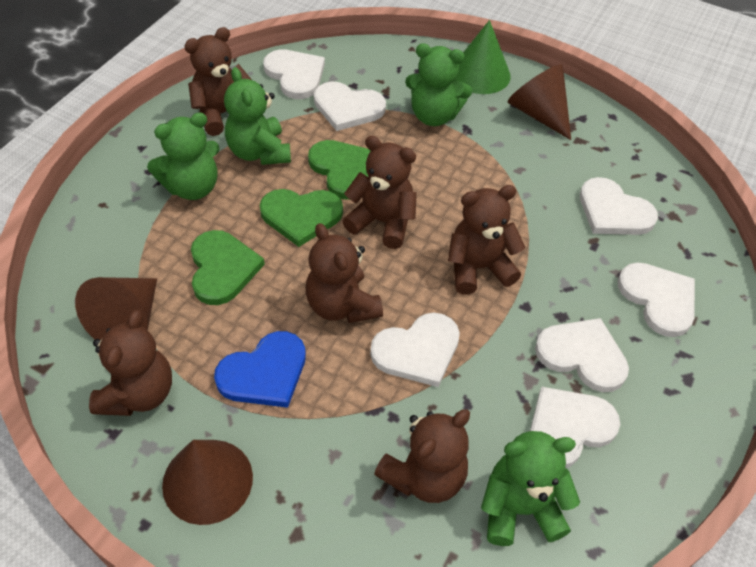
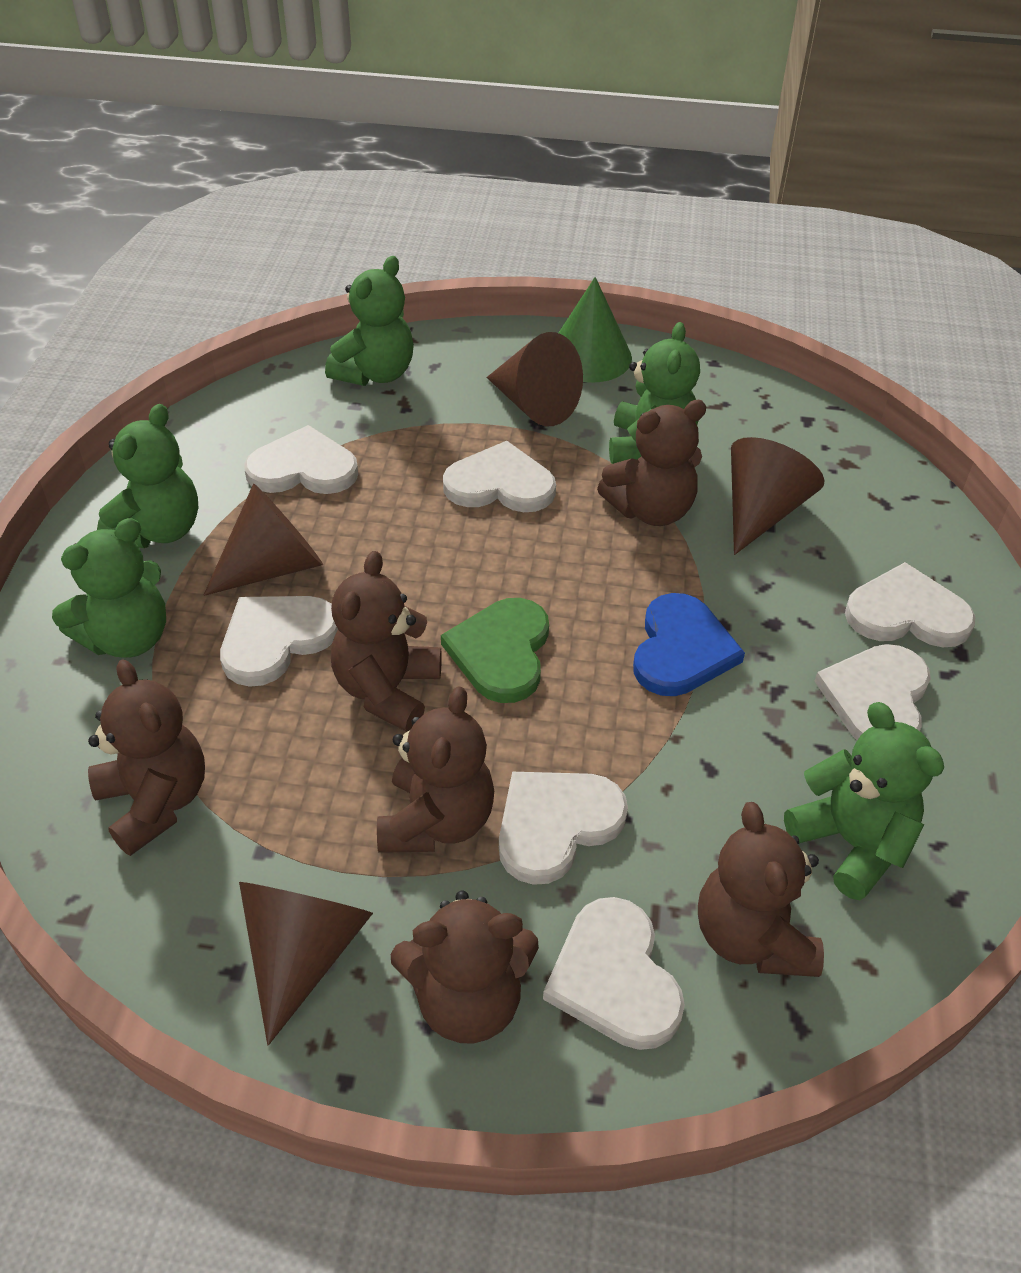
brown cone: [75,277,157,340] [162,440,253,525] [507,64,571,140] = 3 -> [204,484,323,596] [239,882,373,1046] [486,332,583,426] [731,437,825,555] = 4
green heart: [191,230,265,305] [260,189,343,247] [308,140,371,200] = 3 -> [441,598,549,703] = 1
green teddy bear: [147,112,220,200] [224,67,291,165] [405,43,472,126] [481,431,580,546] = 4 -> [52,518,166,658] [97,404,198,548] [325,256,414,386] [609,322,700,464] [784,702,944,900] = 5

